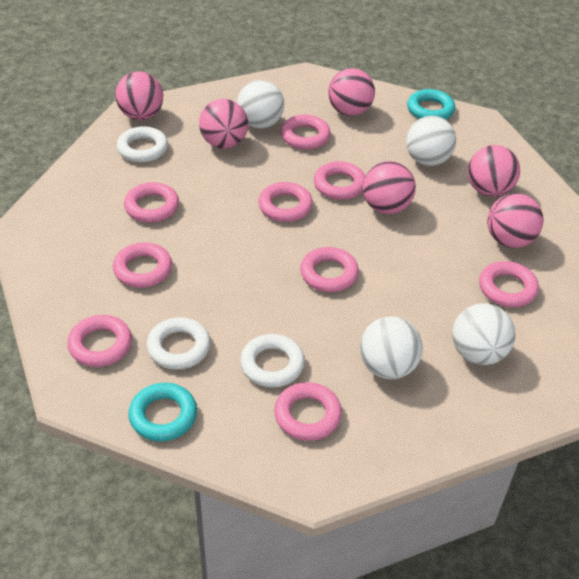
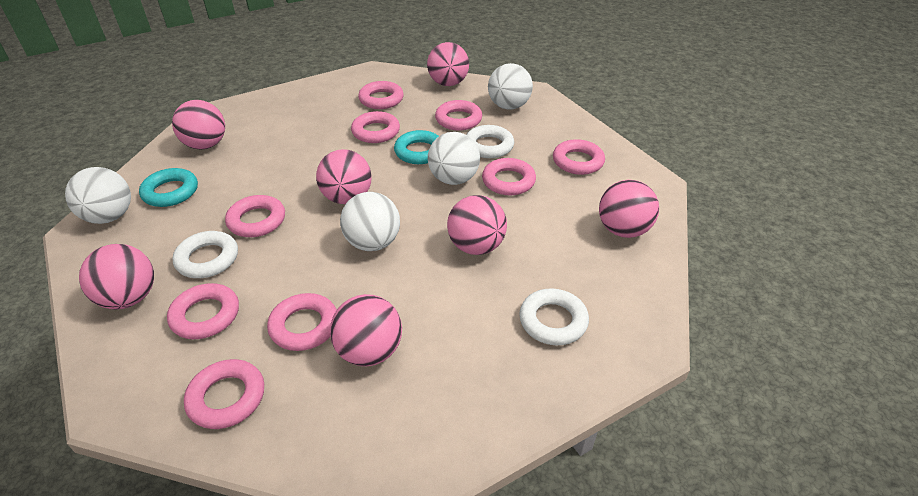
pink ball: [115,71,163,120] [199,99,248,149] [328,68,375,116] [363,161,416,214] [468,145,520,197] [487,193,543,248] = 6 -> [79,244,154,309] [172,100,225,149] [316,149,372,204] [330,294,402,366] [427,42,469,86] [447,195,507,255] [599,180,659,238] = 7

